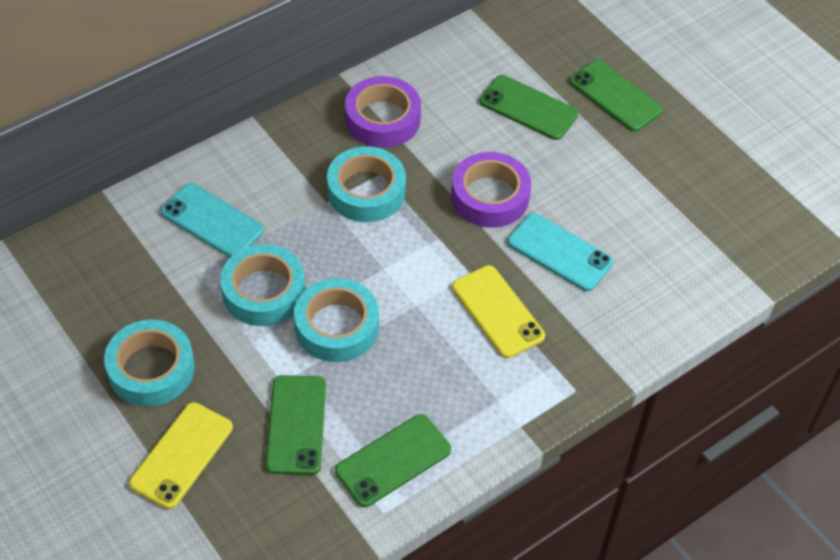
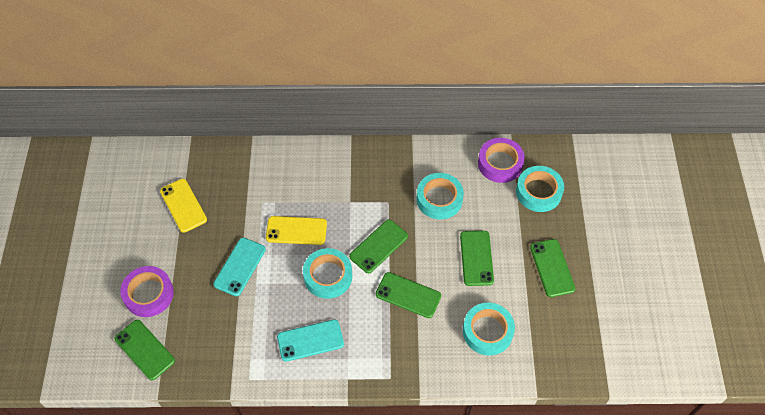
green phone: [265,375,326,475] [335,414,451,507] [480,75,578,140] [570,60,663,131] = 4 -> [115,320,175,380] [349,220,408,273] [376,272,441,318] [460,231,494,286] [530,239,575,297] = 5

